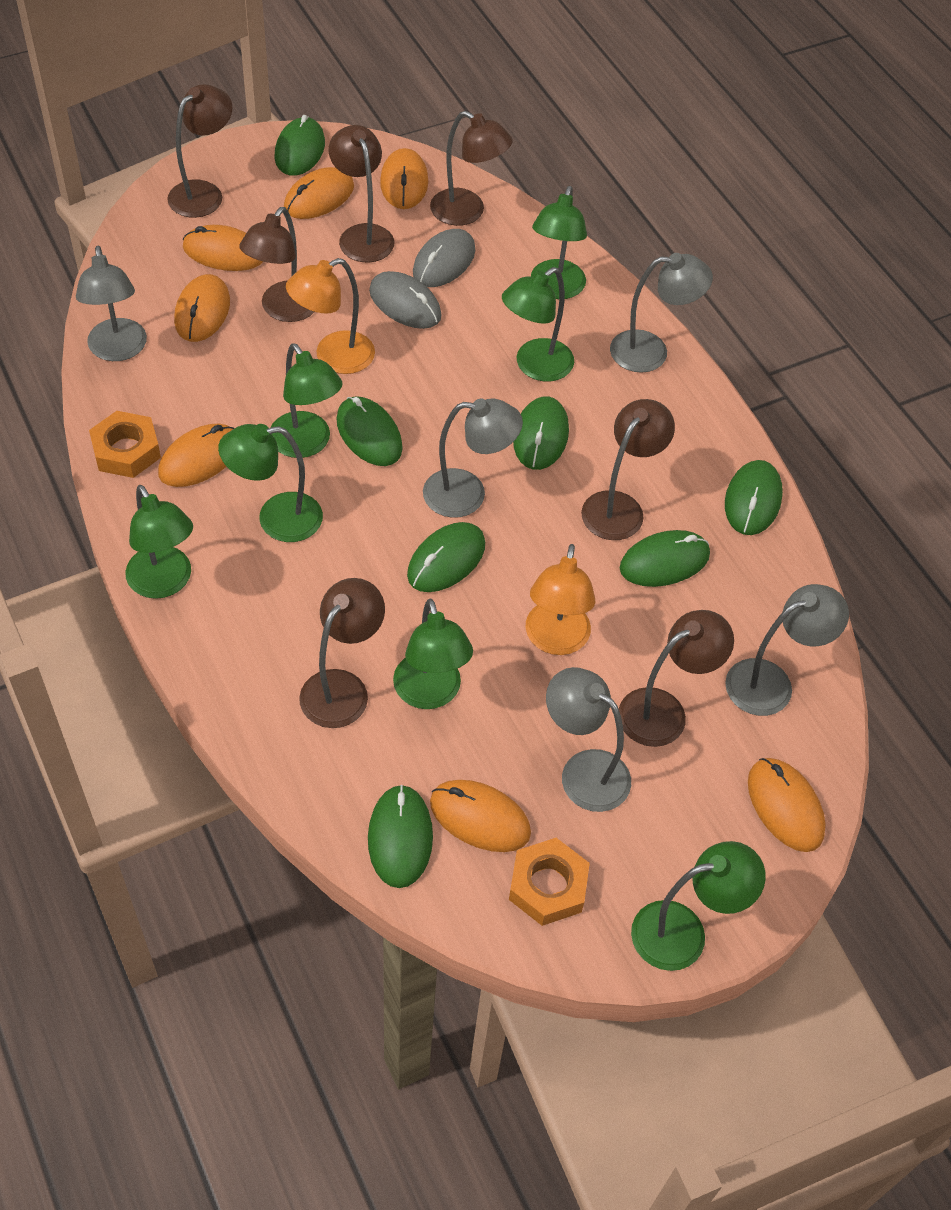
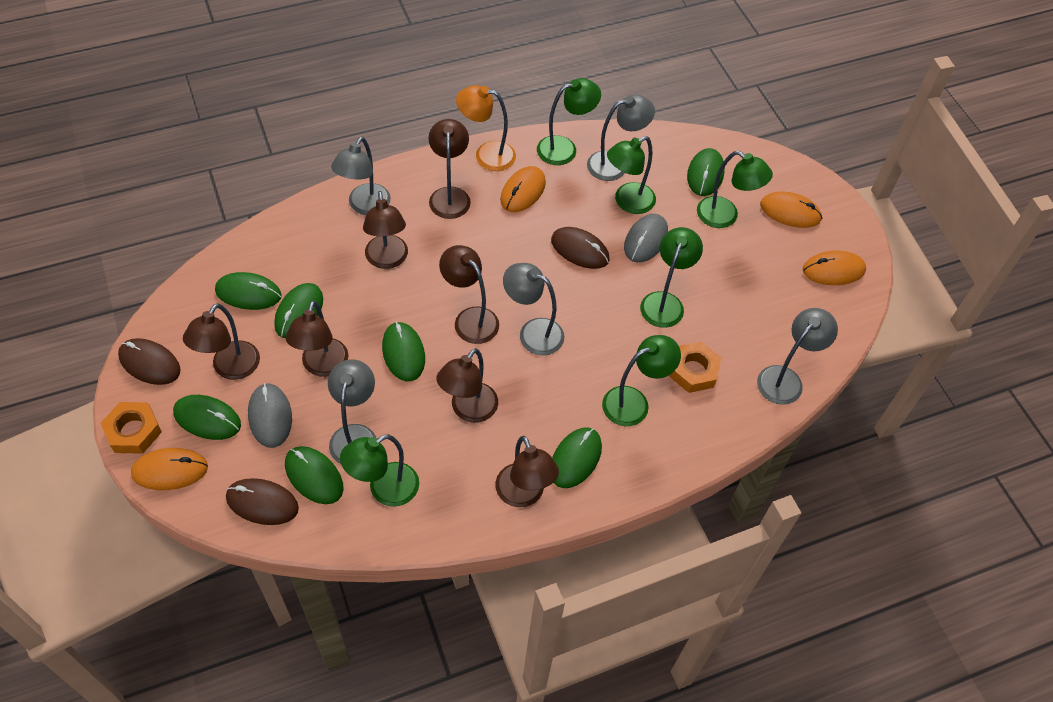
brown mouse: none = 0 -> [118,338,180,385] [226,478,299,525] [551,227,610,269] = 3
green lamp: [125,485,193,599] [218,424,323,542] [271,343,343,458] [393,599,473,709] [502,267,574,381] [531,186,587,299] [631,841,766,971] = 7 -> [340,434,419,507] [537,78,601,165] [602,335,681,426] [607,136,656,214] [640,227,703,328] [697,151,773,228] = 6
orange lamp: [286,258,375,374] [526,544,595,655] = 2 -> [456,85,516,171] = 1
orange mouse: [158,424,235,487] [174,274,230,342] [183,225,263,271] [284,167,354,219] [380,148,428,209] [430,780,531,852] [748,758,826,852] = 7 -> [131,448,208,490] [500,166,546,212] [760,192,822,228] [803,251,866,285] = 4

